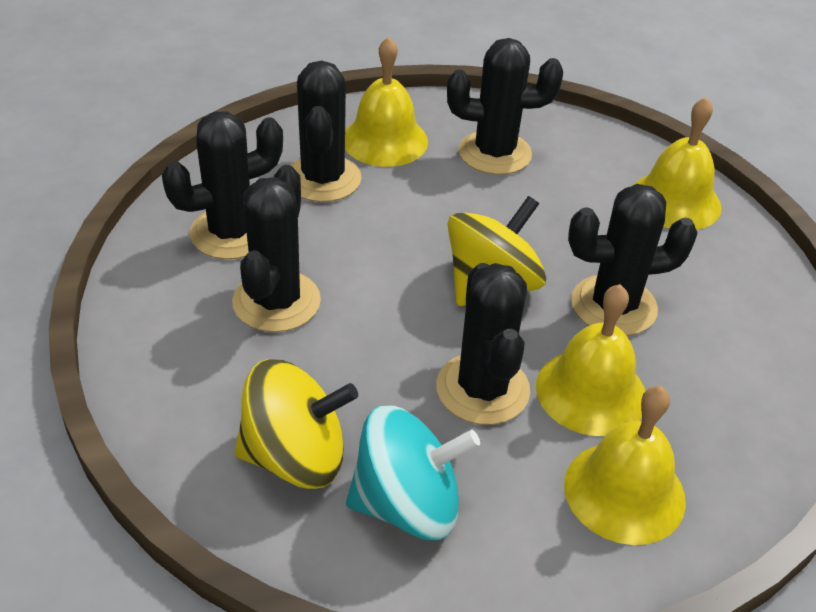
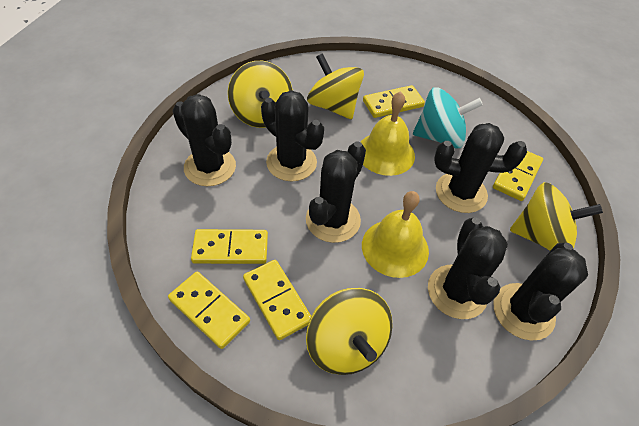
yellow bell: [345,37,428,167] [536,284,645,436] [564,386,686,545] [634,97,722,230] = 4 -> [361,91,415,176] [362,191,429,278] = 2
yellow domino: none = 0 -> [168,271,250,349] [191,229,268,264] [243,260,311,340] [363,85,425,118] [493,151,543,201] = 5
yellow spinning top: [235,359,358,489] [448,196,546,306] = 2 -> [228,61,293,128] [306,288,392,375] [307,53,364,119] [510,182,603,251] = 4

